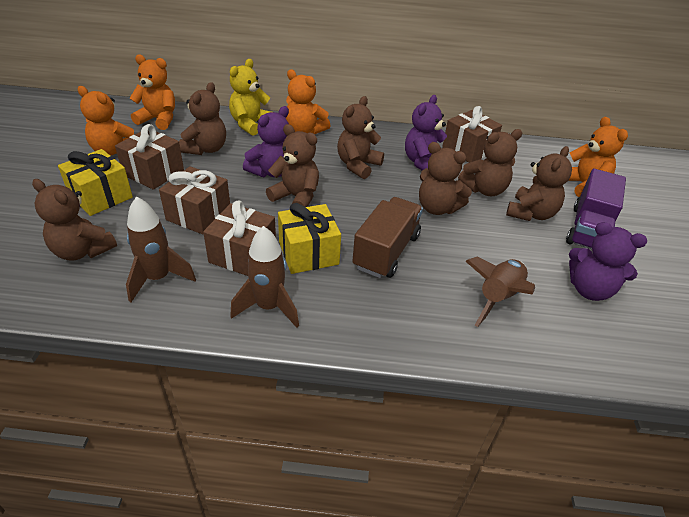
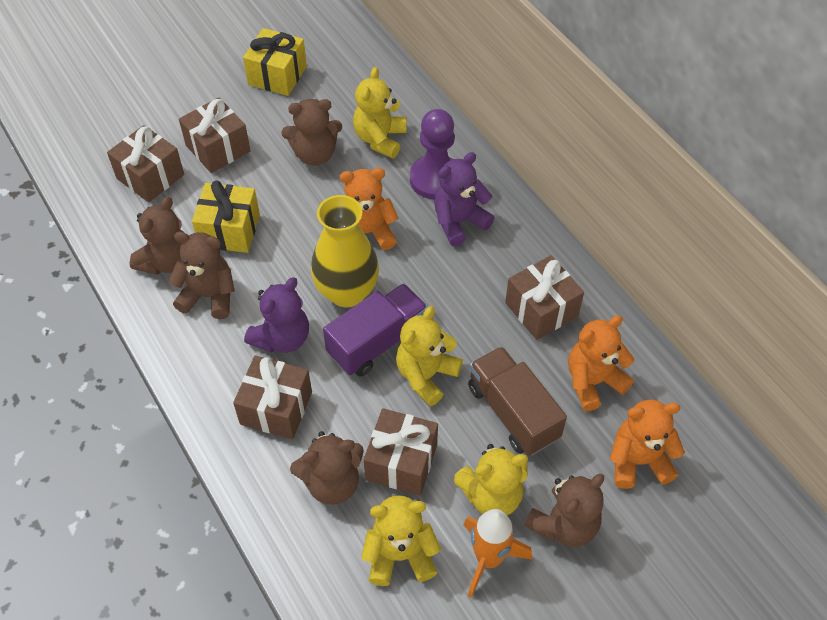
brown gift: [115,124,184,190] [159,166,230,235] [203,201,276,276] [442,106,502,163] = 4 -> [107,125,184,202] [179,98,251,173] [233,356,312,439] [364,408,438,495] [505,255,584,340] = 5
brown rocket: [126,196,196,302] [230,226,299,328] [465,257,535,327] = 3 -> none = 0
brown teddy bear: [32,179,117,261] [179,82,226,155] [266,124,319,207] [337,96,384,179] [419,142,472,215] [458,129,522,196] [506,146,572,221] = 7 -> [130,196,185,275] [168,232,235,319] [281,99,342,166] [290,431,364,505] [524,474,604,547] = 5
orange rocket: none = 0 -> [463,509,532,598] = 1
orange teddy bear: [78,86,134,156] [130,54,175,130] [286,69,331,134] [568,117,628,197] = 4 -> [340,168,399,250] [568,315,634,411] [610,400,685,489] = 3
purple pawn: none = 0 -> [410,109,455,200] = 1
purple teddy bear: [243,106,289,177] [405,95,447,170] [569,222,647,301] = 3 -> [244,277,309,353] [434,152,494,246] = 2
yellow teddy bear: [229,59,271,136] = 1 -> [353,67,407,158] [361,495,441,586] [396,306,463,406] [454,444,528,515] = 4
yellow vase: none = 0 -> [311,195,379,308] = 1

